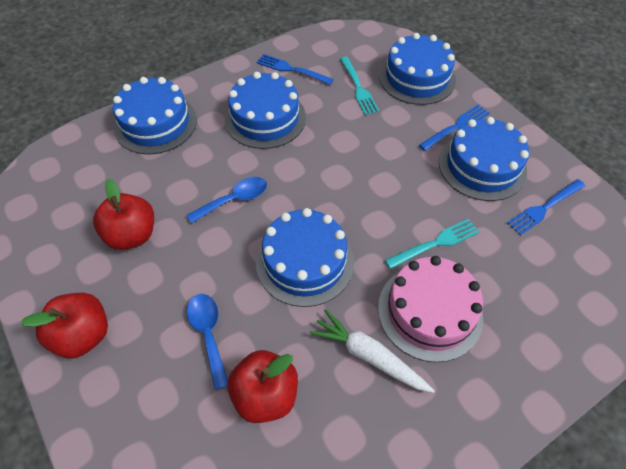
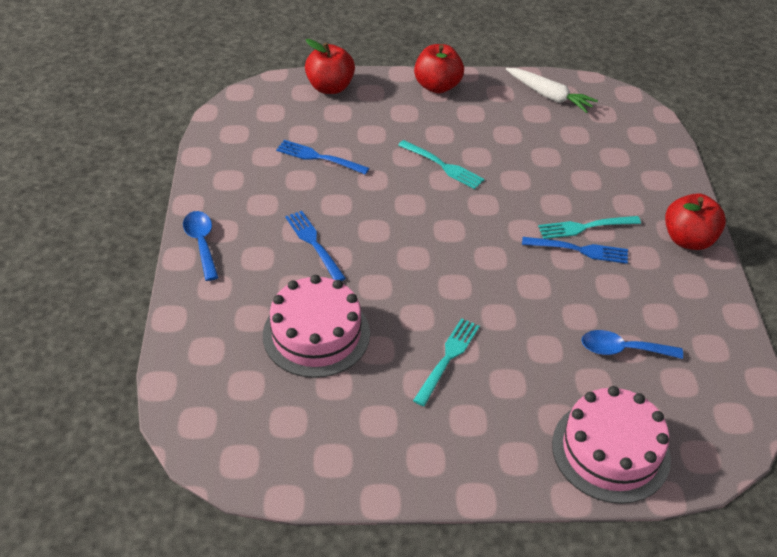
blue cake: [113,77,197,154] [225,72,306,149] [256,208,354,307] [379,33,456,105] [439,117,529,201] = 5 -> none = 0
pink cake: [378,256,483,362] = 1 -> [263,275,370,378] [552,386,671,504] = 2
turquoise fork: [340,57,379,115] [385,219,479,269] = 2 -> [398,140,485,189] [413,318,480,406] [538,216,641,239] = 3

